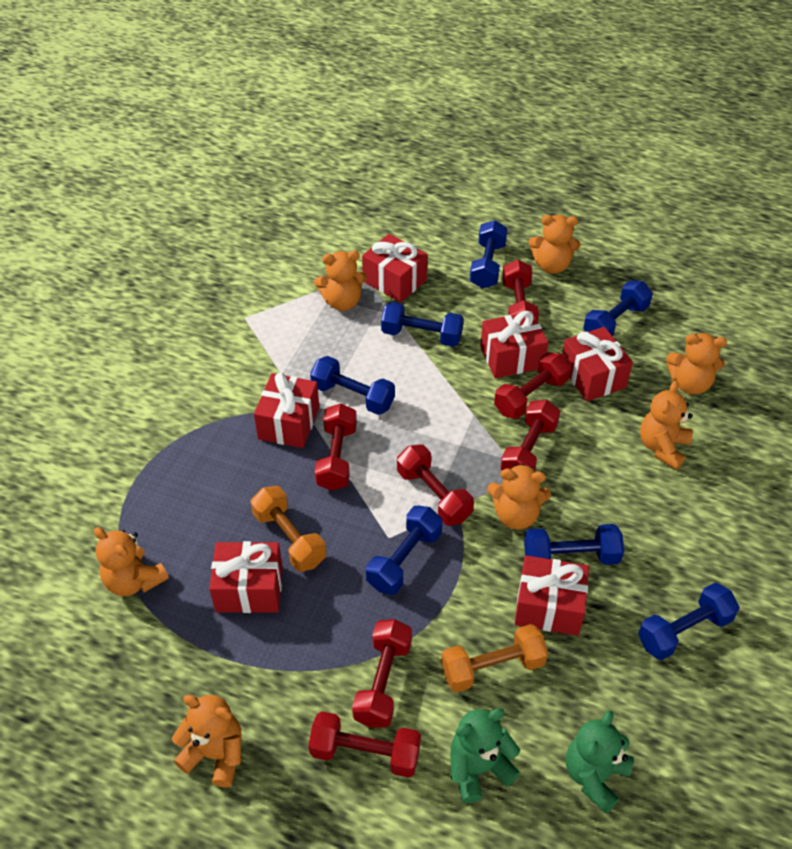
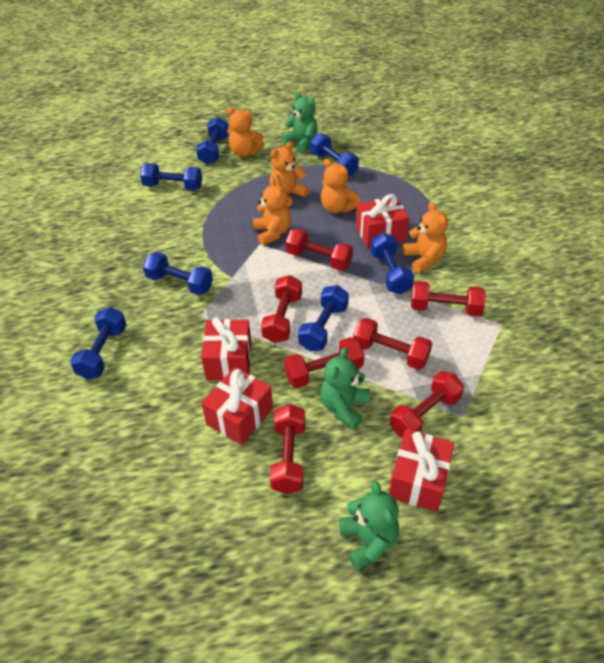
green teddy bear: [451,708,520,803] [566,710,634,814] = 2 -> [282,92,318,153] [320,347,370,429] [339,480,399,571] = 3
orange dumbbell: [251,486,326,572] [441,624,548,693] = 2 -> none = 0
orange teddy bear: [94,527,169,596] [172,695,241,787] [314,251,367,311] [487,464,551,530] [529,215,580,274] [640,381,693,470] [666,333,727,395] = 7 -> [227,107,265,157] [253,177,291,245] [270,141,309,207] [321,159,361,213] [403,202,448,273] = 5
red gift: [209,541,283,613] [254,372,319,448] [362,234,427,303] [480,311,548,378] [515,555,589,636] [562,327,633,401] = 6 -> [201,317,251,380] [202,367,273,445] [356,194,409,248] [389,429,454,512] = 4

